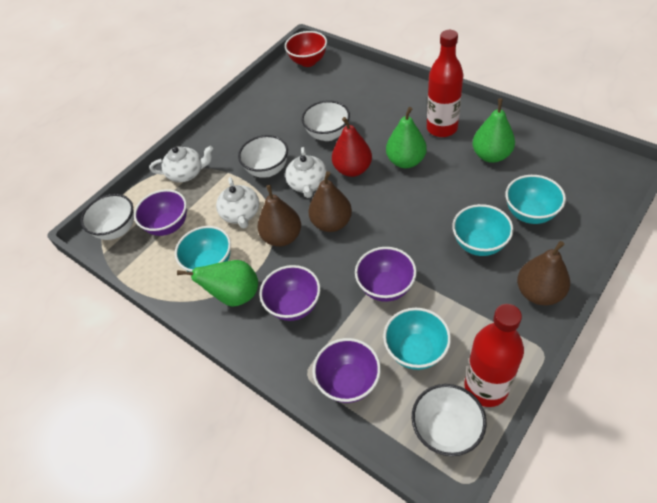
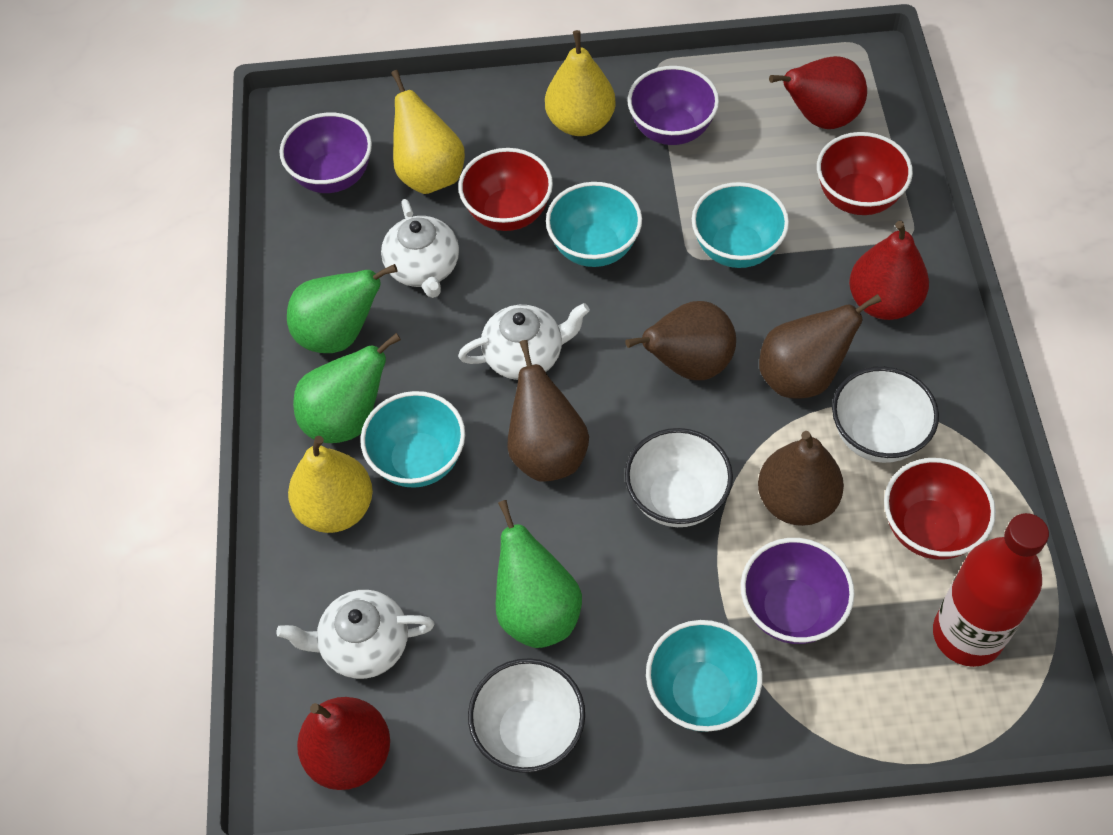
brown pear: [257,185,301,247] [308,171,352,232] [517,241,570,305] = 3 -> [507,340,589,481] [625,301,736,380] [758,431,844,526] [759,294,882,399] = 4
purple bowl: [134,189,187,236] [259,265,320,321] [313,338,381,403] [355,247,416,302] = 4 -> [280,112,372,193] [627,66,719,145] [741,538,855,644] = 3
red bottle: [427,30,463,137] [465,304,524,407] = 2 -> [933,513,1049,667] = 1
red bowl: [285,31,327,67] = 1 -> [458,148,553,231] [817,132,913,215] [884,458,996,560] = 3
red pear: [332,117,372,177] = 1 -> [297,697,390,790] [769,56,867,129] [849,221,929,320] = 3
white bowl: [81,194,134,240] [238,135,288,178] [302,100,350,141] [412,384,487,456] = 4 -> [468,658,585,773] [625,428,733,527] [832,366,939,463] = 3
yellow pear: none = 0 -> [288,436,373,533] [391,70,465,194] [545,30,616,136] = 3

